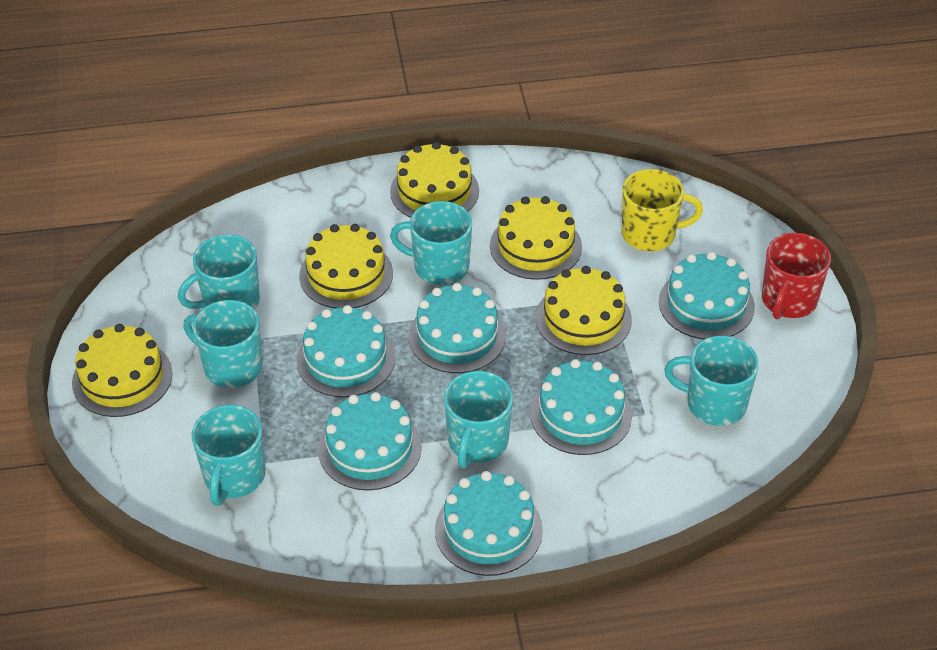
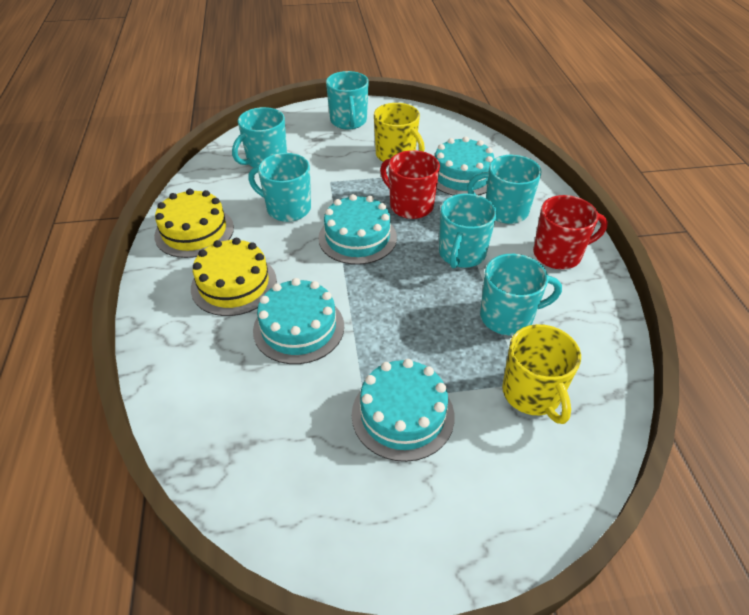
red mug: [762,233,831,319] = 1 -> [380,150,440,219] [533,195,608,269] = 2
turquoise cake: [297,305,395,397] [318,392,422,490] [409,283,506,373] [435,471,543,576] [530,359,632,455] [659,252,755,339] = 6 -> [253,278,344,364] [318,194,397,265] [352,359,455,462] [435,137,494,195] = 4
yellow cake: [72,324,173,417] [299,224,393,308] [390,142,479,218] [490,196,582,280] [536,266,632,355] = 5 -> [154,189,234,258] [191,238,277,316] = 2
yellow mug: [622,169,703,251] = 1 -> [374,103,425,162] [502,324,581,424] = 2

